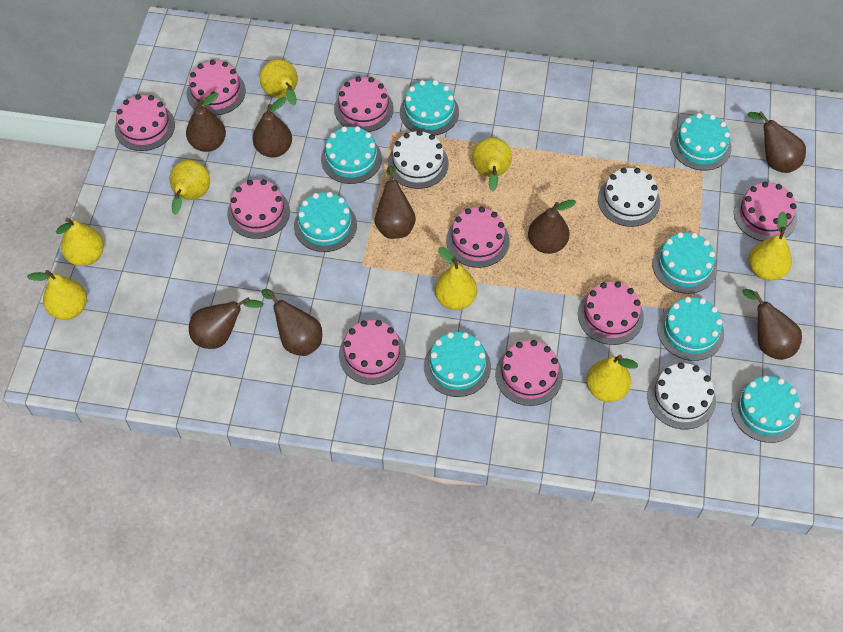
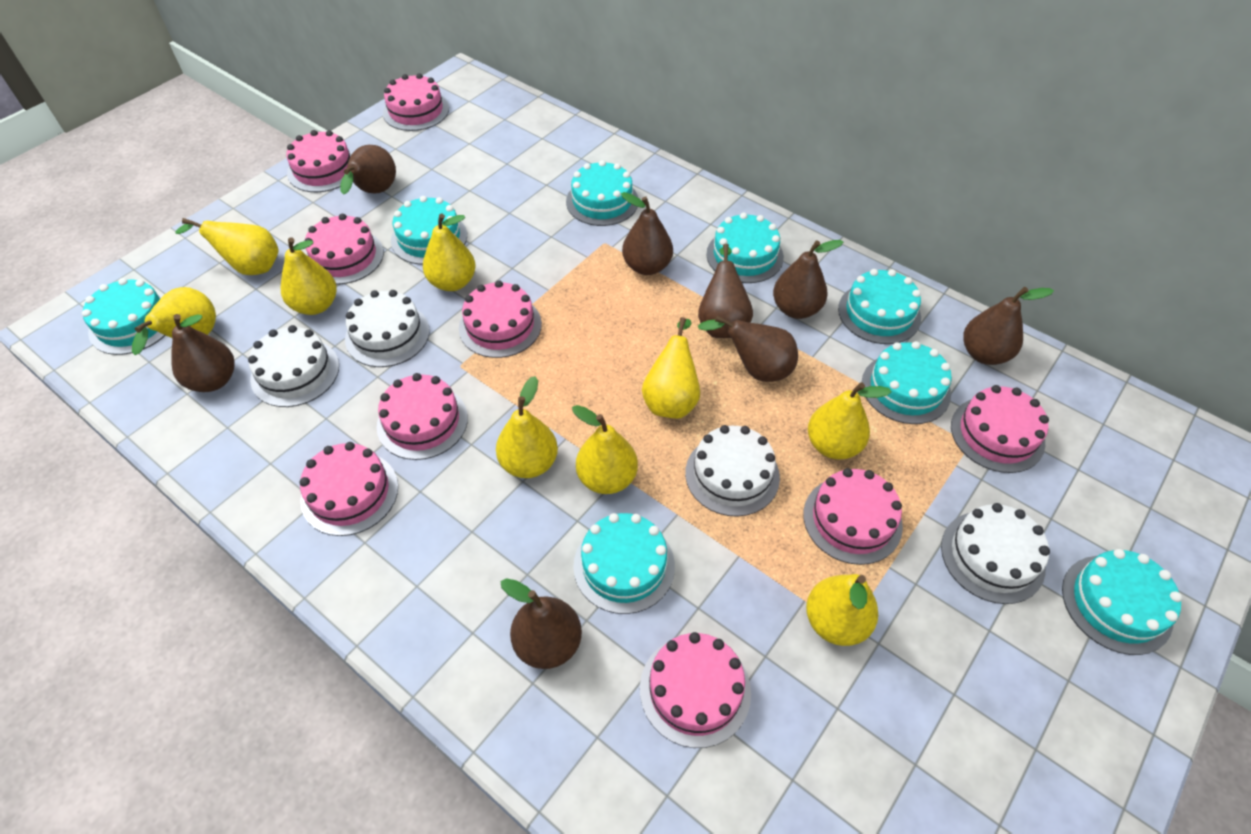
white cake: [388,130,449,189] [598,168,660,227] [647,363,716,429] = 3 -> [248,325,339,407] [345,290,430,367] [685,425,780,517] [941,503,1050,604] = 4
yellow pear: [27,270,87,320] [56,218,104,266] [170,160,210,215] [260,59,298,106] [435,247,477,310] [472,137,512,192] [586,355,638,402] [749,211,792,280] = 8 -> [132,287,216,355] [175,218,279,275] [281,237,337,315] [423,214,476,291] [496,376,558,478] [572,405,638,494] [642,317,700,419] [806,574,878,646] [808,382,892,460] = 9

